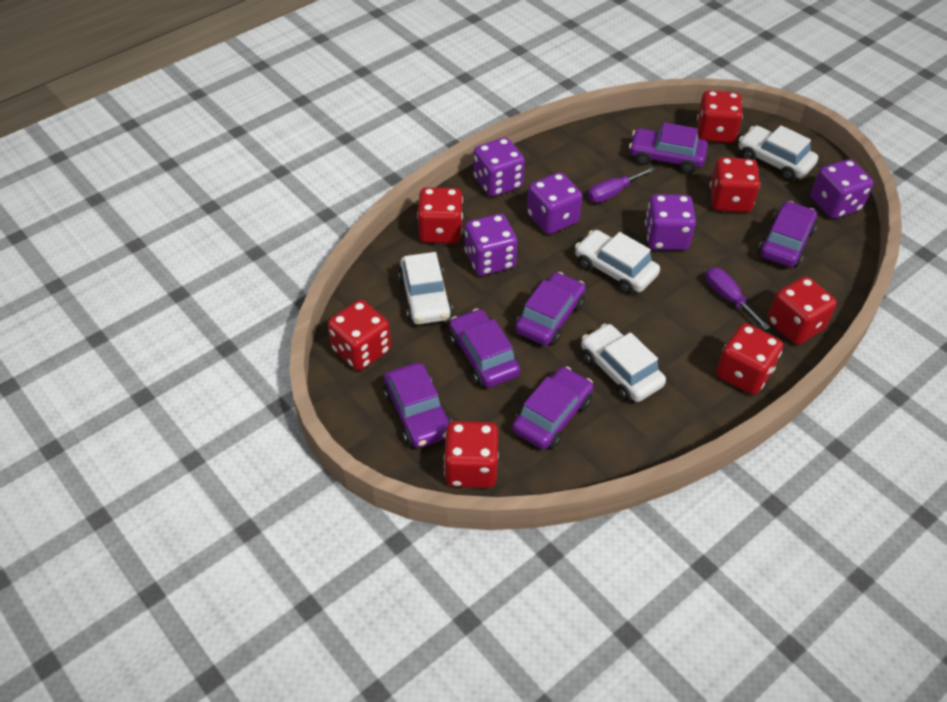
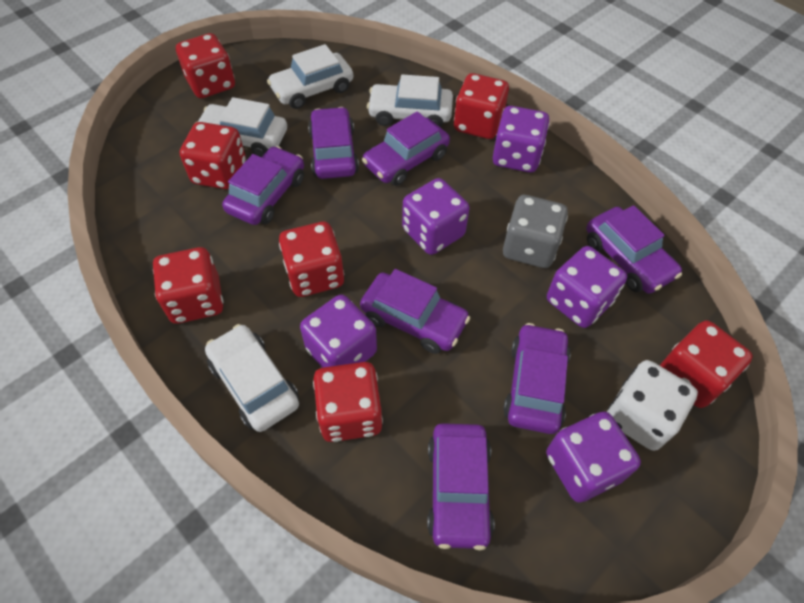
grey dice: none = 0 -> [503,195,568,268] = 1
purple car: [383,363,452,448] [449,309,521,388] [512,366,594,449] [515,272,586,346] [629,122,708,174] [758,201,817,267] = 6 -> [222,146,304,225] [308,107,359,179] [360,269,470,354] [362,111,450,186] [427,423,495,550] [503,323,571,434] [586,205,682,294] = 7
purple screwdriver: [588,167,655,203] [706,267,770,330] = 2 -> none = 0
white dice: none = 0 -> [607,360,698,451] = 1

